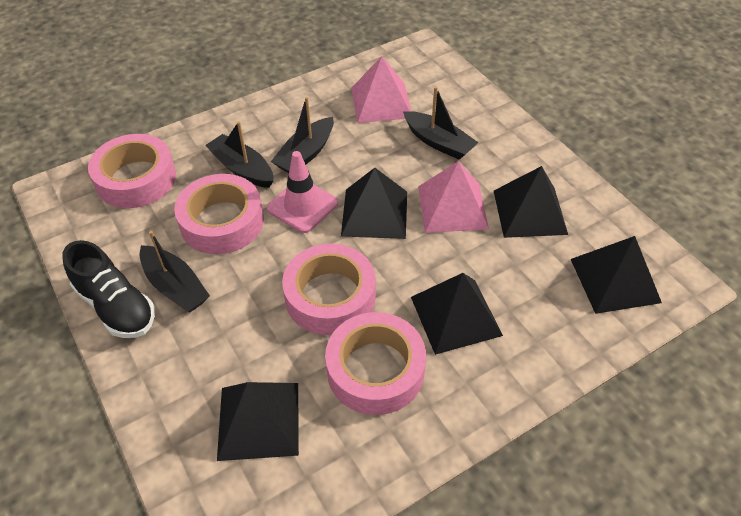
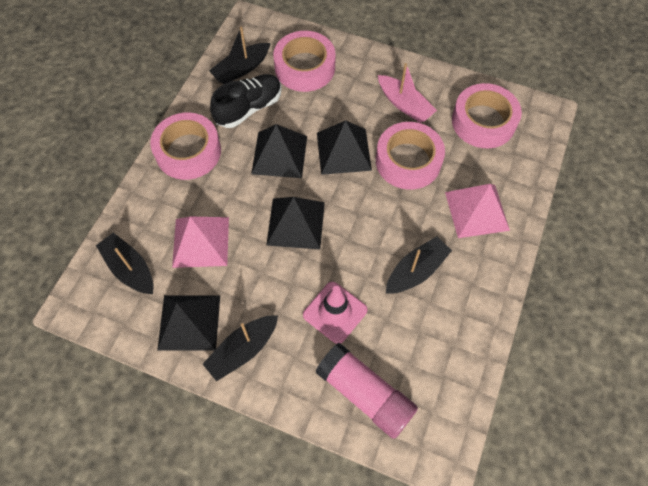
black pyramid: [217,382,299,461] [341,168,407,239] [411,273,503,355] [494,166,568,238] [571,236,662,314] = 5 -> [157,295,220,351] [251,124,307,178] [266,197,325,250] [317,120,372,175] = 4
pink boat: none = 0 -> [378,63,437,123] = 1
pink glue stick: none = 0 -> [315,343,418,439] = 1

